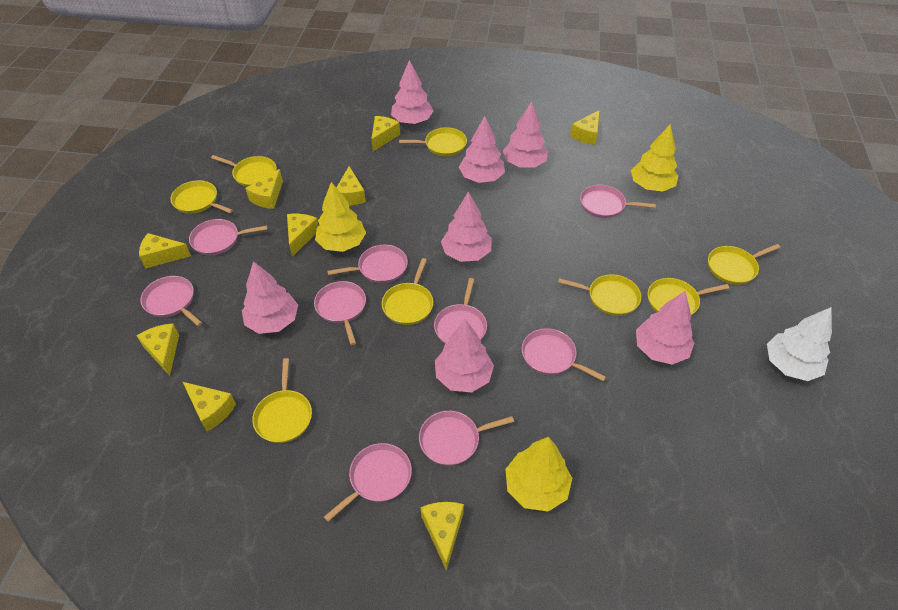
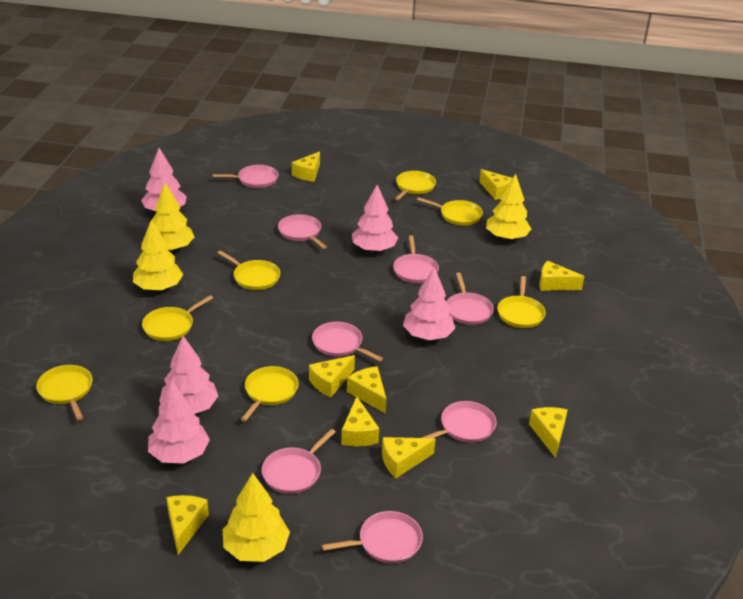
pink pan: [140,276,202,326] [189,219,268,255] [314,281,366,345] [324,443,412,522] [327,245,408,283] [419,411,514,466] [434,278,487,344] [522,328,606,382] [580,185,656,218] = 9 -> [213,165,279,188] [262,429,336,494] [278,214,327,249] [312,322,383,361] [322,511,423,563] [393,236,439,283] [422,401,497,443] [447,273,494,325] = 8
pink tree: [242,261,298,334] [391,60,433,124] [435,319,494,392] [441,192,492,262] [459,116,505,183] [503,102,548,168] [636,291,694,365] = 7 -> [141,148,187,212] [148,381,210,464] [159,336,218,414] [352,185,398,252] [403,267,455,340] = 5
white tree: [767,307,832,381] = 1 -> none = 0
yellow pan: [171,180,233,214] [211,155,277,187] [252,358,312,443] [382,258,433,325] [399,127,467,156] [558,274,641,316] [647,278,729,315] [708,244,780,285] = 8 -> [36,365,92,420] [142,295,213,341] [218,250,280,290] [241,366,299,421] [395,171,436,200] [417,197,483,225] [497,276,546,328] = 7
yellow tree: [315,182,366,252] [505,437,572,512] [631,124,678,192] = 3 -> [133,220,183,291] [152,183,194,251] [223,473,290,562] [486,174,531,240] = 4

